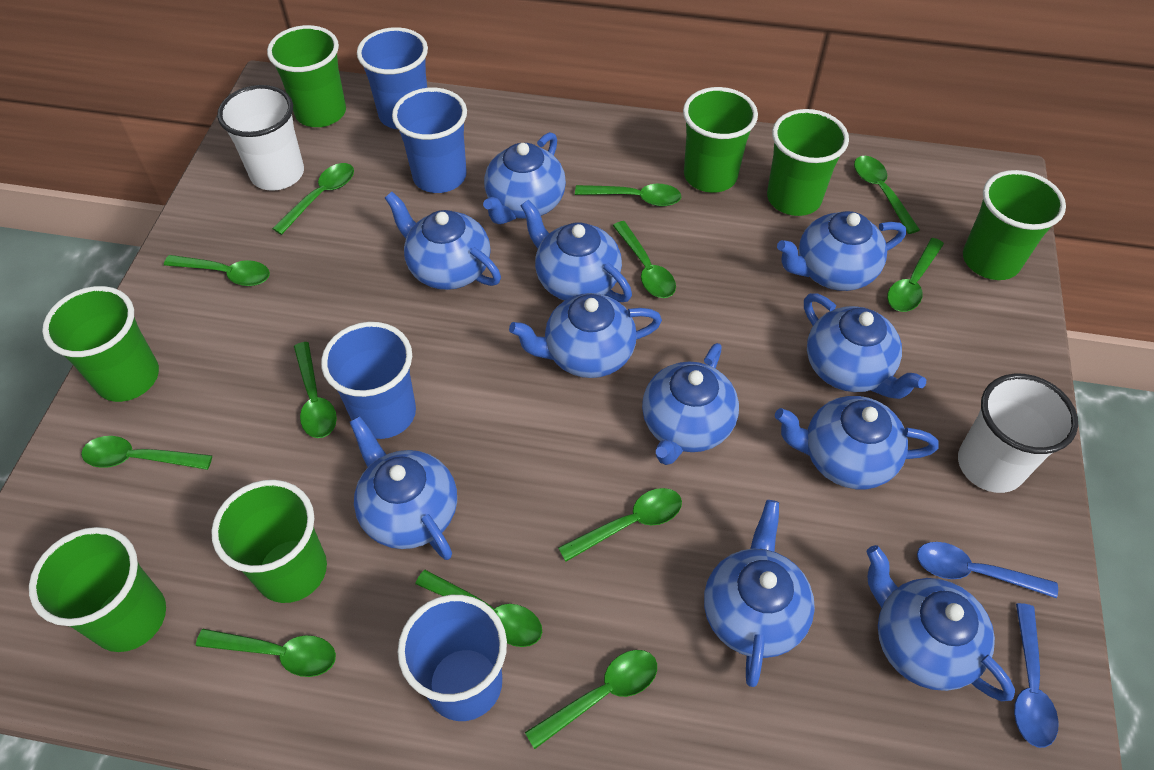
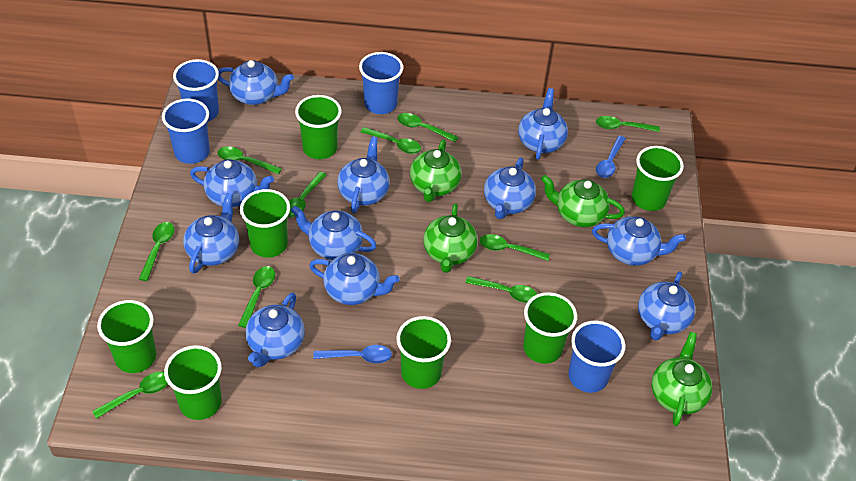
green spoon: [81,436,212,470] [164,255,270,286] [196,629,336,677] [272,163,354,235] [294,342,337,438] [415,570,542,647] [525,650,657,749] [558,488,682,562] [575,184,681,206] [613,221,676,298] [854,156,920,234] [887,238,944,312] = 12 -> [92,372,168,419] [139,222,174,281] [217,146,282,174] [238,266,275,328] [288,172,326,217] [361,127,421,154] [397,113,458,142] [465,276,537,303] [480,234,550,261] [596,116,660,132] = 10
green teapot: none = 0 -> [410,140,462,202] [423,203,478,273] [541,175,625,227] [652,332,712,426] = 4
white cup: [217,85,304,191] [958,374,1078,493] = 2 -> none = 0

